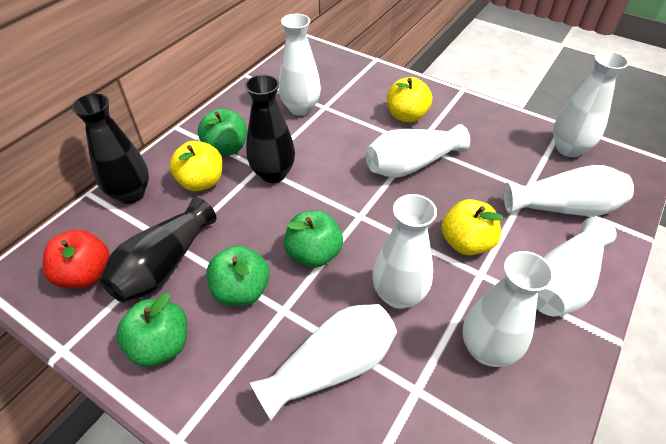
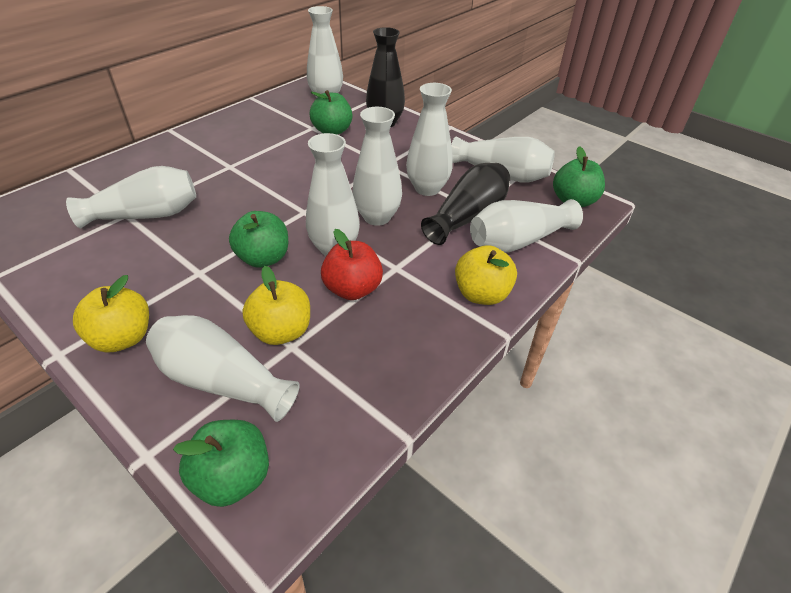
black vase: [72,94,149,204] [100,197,216,302] [245,74,295,183] = 3 -> [366,27,405,127] [421,163,510,245] = 2

